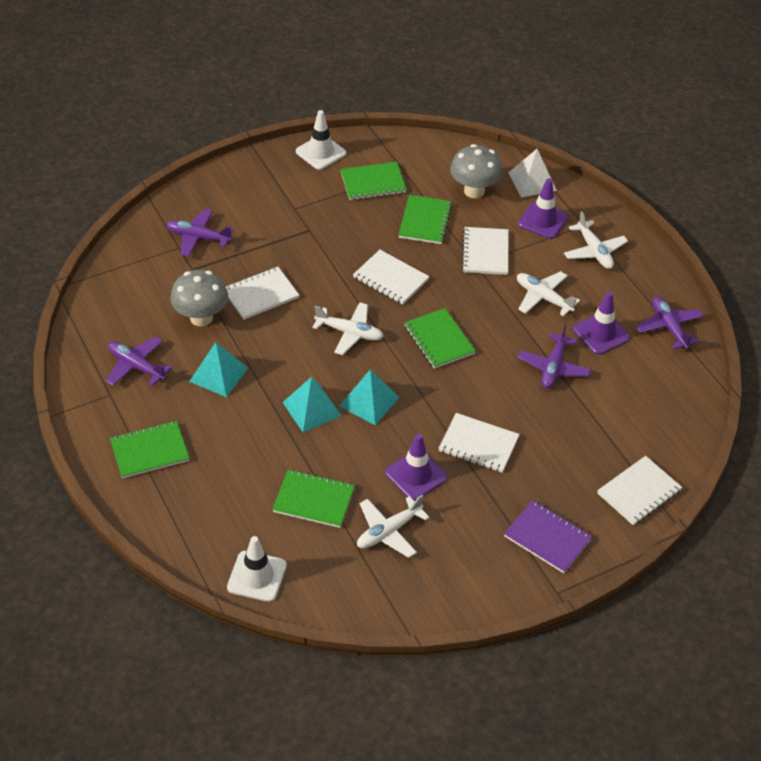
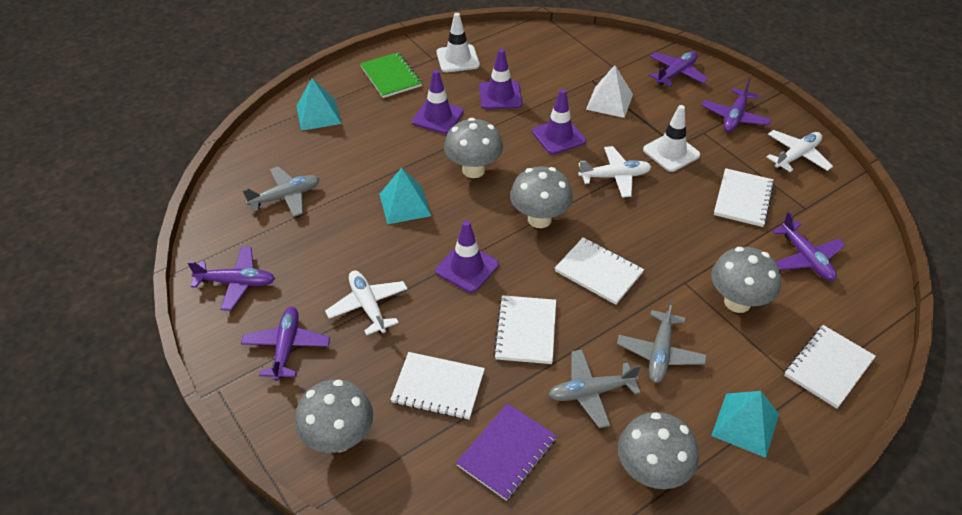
green notebook: [110,421,190,479] [272,469,355,528] [340,162,407,200] [399,195,452,244] [404,308,476,369] = 5 -> [360,52,422,98] = 1
grey mushroom: [171,270,228,326] [450,144,503,198] = 2 -> [295,379,373,453] [444,118,503,178] [510,166,573,228] [618,412,699,489] [711,247,781,313] = 5
grey plane: none = 0 -> [242,166,319,217] [549,350,641,428] [617,300,707,383] = 3
purple plane: [106,337,172,386] [167,209,234,257] [518,324,591,388] [636,296,704,349] = 4 -> [188,246,275,311] [241,307,330,381] [649,51,708,86] [702,78,772,132] [772,212,845,281] = 5
purple traffic cone: [385,434,447,500] [518,178,568,239] [573,292,630,355] = 3 -> [412,70,464,134] [436,220,499,293] [479,49,522,110] [532,89,586,154] = 4
white plane: [312,302,384,355] [357,495,429,558] [517,271,580,316] [564,211,628,269] = 4 -> [325,271,408,335] [578,146,651,198] [767,130,833,172] = 3

